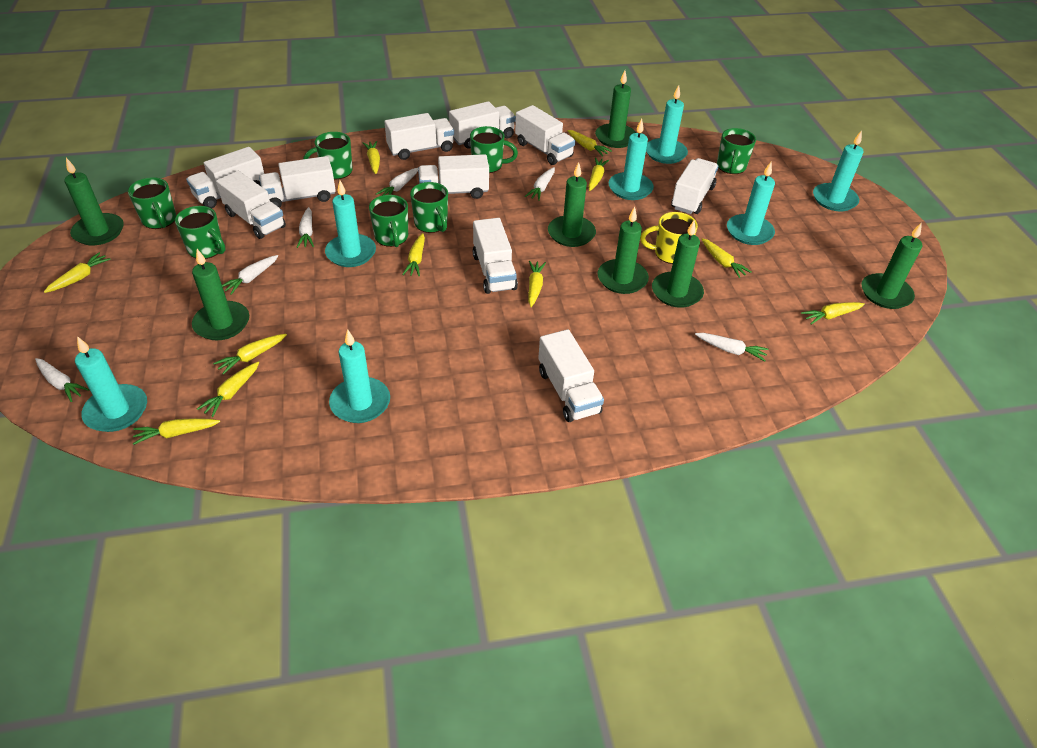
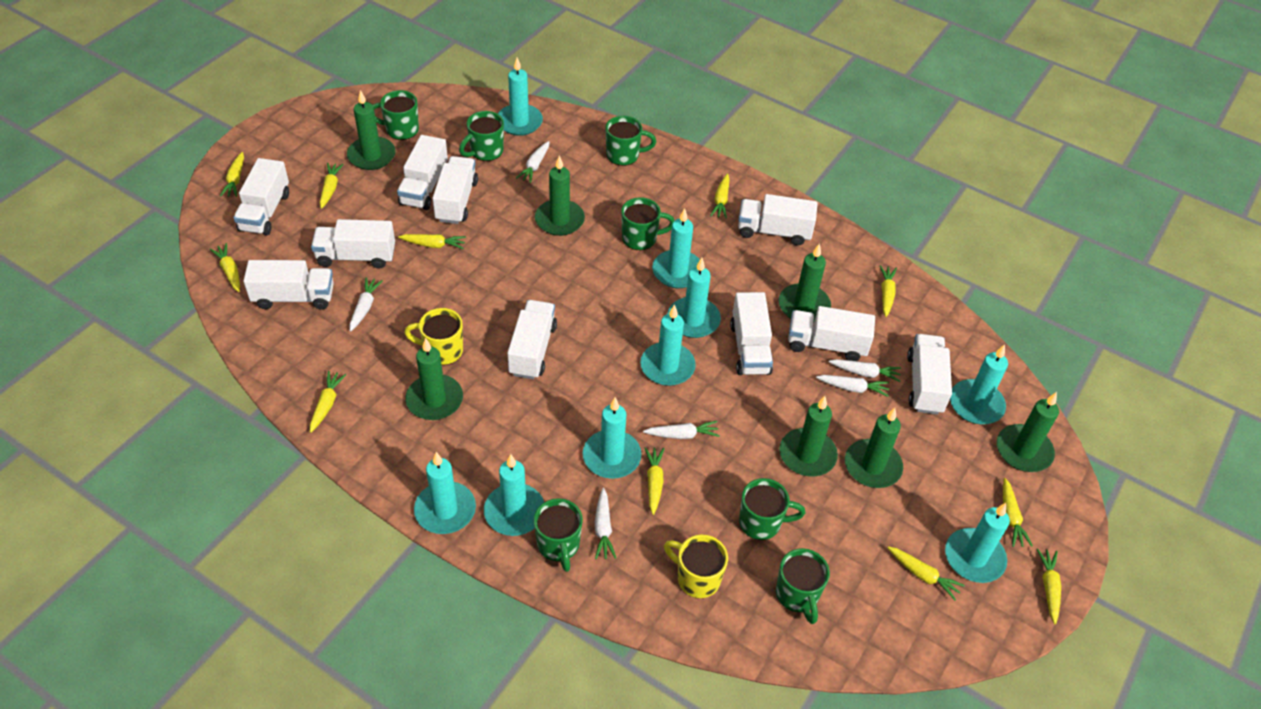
turquoise candle: [75,336,147,432] [325,180,376,267] [329,329,390,423] [609,119,654,200] [646,85,688,164] [727,162,775,245] [813,130,864,211] = 7 -> [414,452,476,534] [484,454,544,536] [498,58,543,136] [583,397,641,479] [640,304,696,386] [652,208,700,288] [668,258,721,338] [945,503,1010,583] [950,344,1008,424] = 9
yellow mug: [640,212,698,264] = 1 -> [404,308,463,365] [664,535,728,598] = 2

